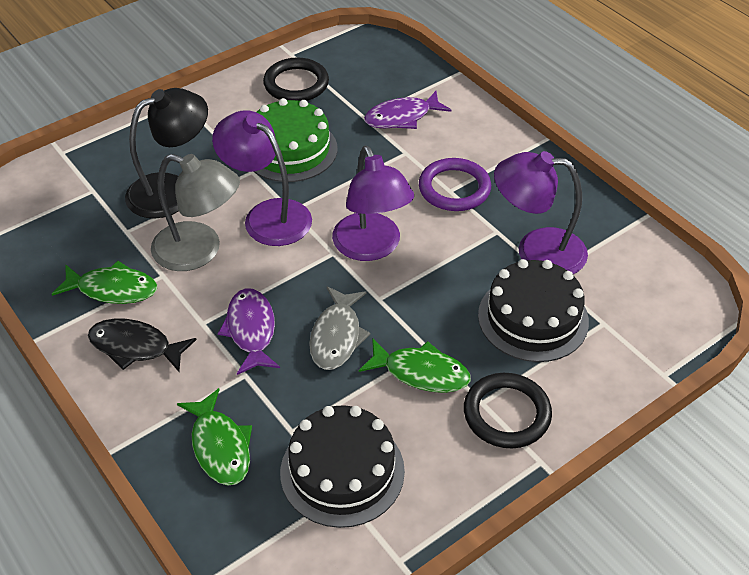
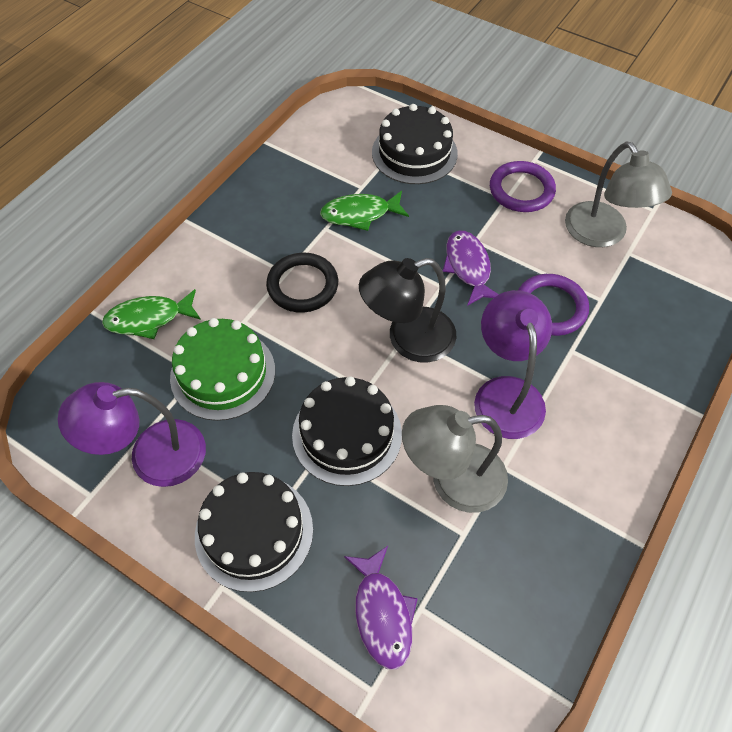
black cake: [280,405,405,528] [478,259,589,362] = 2 -> [195,472,313,592] [292,376,402,486] [372,104,458,184] = 3
black fish: [88,319,196,372] = 1 -> none = 0
black ring: [263,57,329,101] [464,373,552,448] = 2 -> [266,253,338,313] = 1
green fish: [52,261,157,304] [177,388,252,485] [359,338,471,393] = 3 -> [102,289,201,339] [320,191,409,231] = 2
grey fish: [309,287,371,370] = 1 -> none = 0
grey lamp: [151,154,240,271] = 1 -> [402,405,508,513] [565,141,672,247] = 2
purple lamp: [212,110,312,246] [332,146,414,261] [494,151,588,274] = 3 -> [58,382,206,487] [474,290,552,439] = 2
purple ring: [419,158,491,211] = 1 -> [490,161,556,212] [518,274,589,336] = 2

